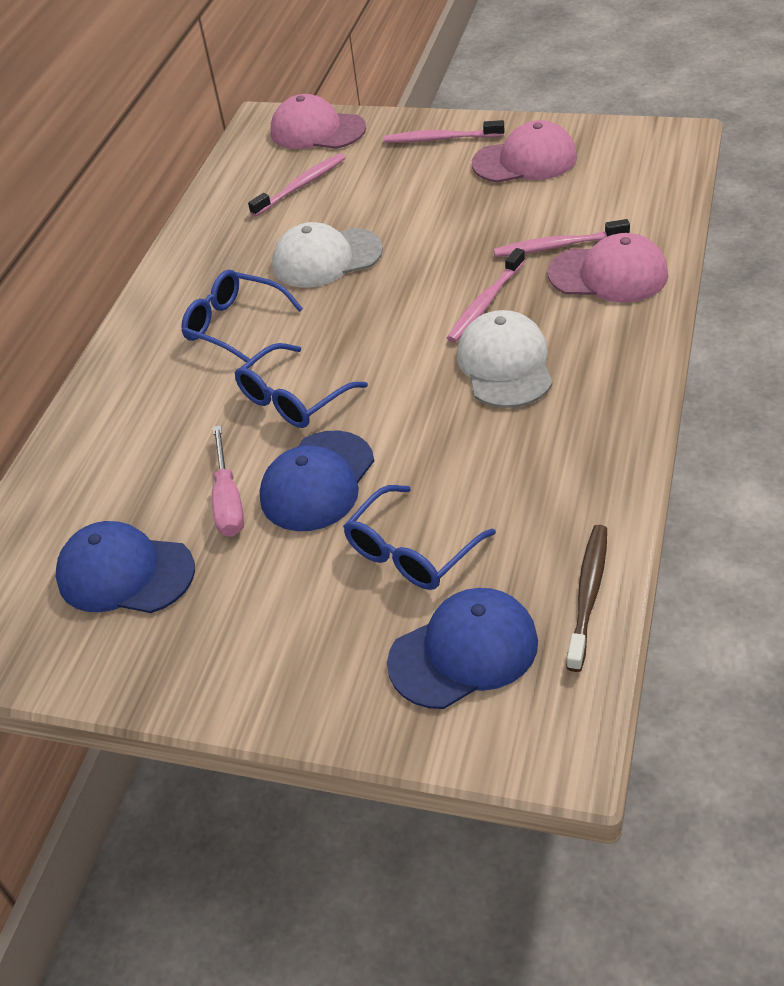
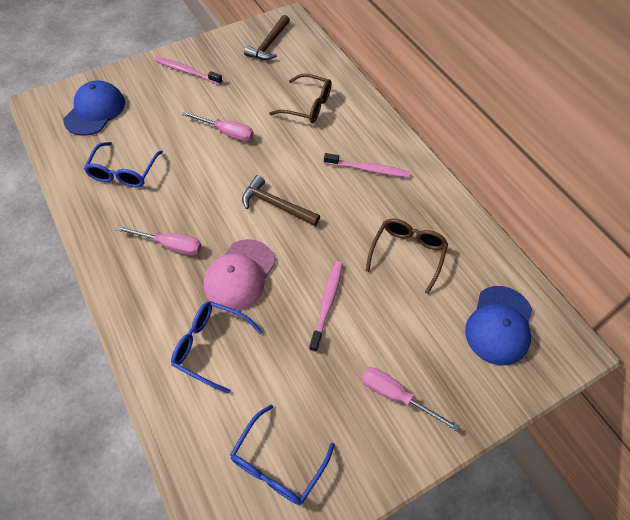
blue cap: [56,521,195,613] [260,430,374,531] [387,588,538,709] = 3 -> [63,80,125,136] [465,286,532,365] = 2
brown glasses: none = 0 -> [269,73,332,123] [366,219,448,294] = 2
brown hammer: none = 0 -> [242,175,320,226] [244,15,290,60] = 2
brown toothbrush: [566,525,607,672] = 1 -> none = 0
pink cap: [271,94,366,149] [472,120,577,183] [548,233,668,302] = 3 -> [204,239,275,310] = 1
pink screwdriver: [212,425,244,537] = 1 -> [115,226,202,255] [182,111,254,141] [361,367,459,432] = 3
pink toothbrush: [248,153,346,217] [384,120,504,143] [447,248,525,342] [494,219,630,257] = 4 -> [155,57,223,85] [309,261,343,352] [324,153,410,178] = 3
white cap: [272,222,383,288] [457,310,553,408] = 2 -> none = 0

